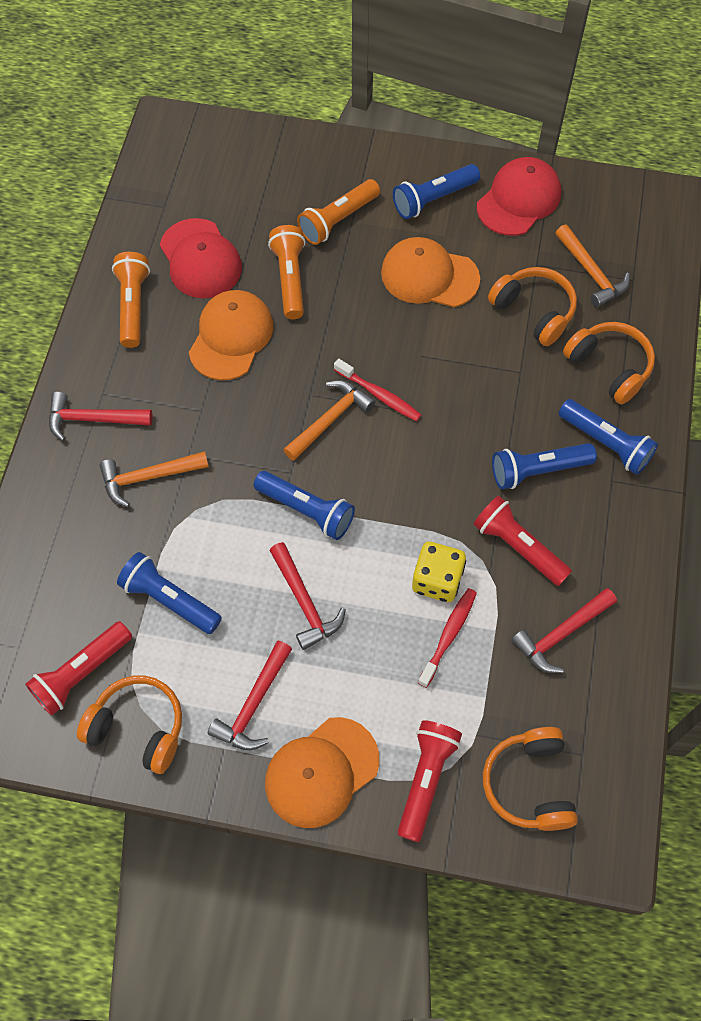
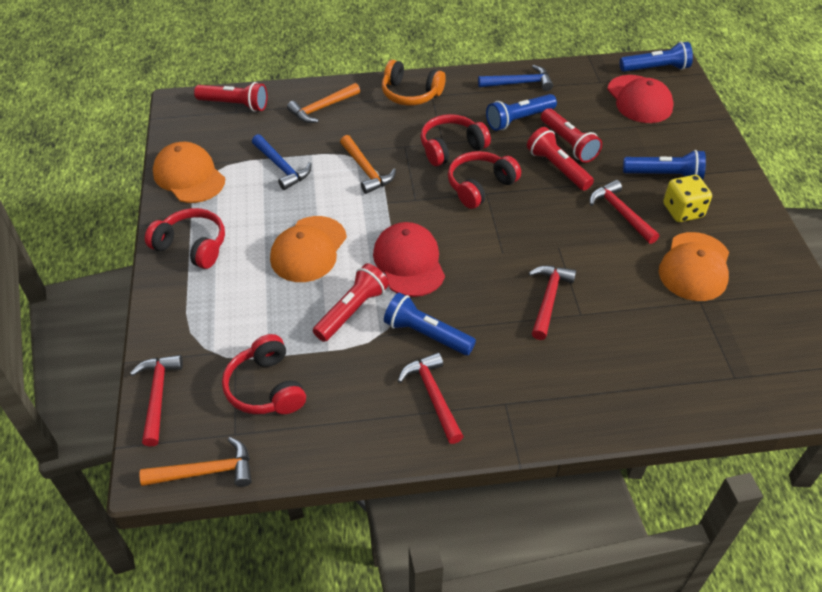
blue flashlight: [117,552,222,634] [254,471,355,540] [393,164,480,219] [492,443,597,489] [559,399,658,475] = 5 -> [384,293,476,355] [486,94,557,131] [620,42,693,72] [623,150,706,180] = 4
blue hammer: none = 0 -> [252,134,311,190] [478,65,553,91] = 2
orange flashlight: [112,252,150,348] [268,225,306,319] [297,179,380,245] = 3 -> none = 0
orange headphones: [77,675,182,774] [483,727,578,831] [488,267,577,346] [563,322,655,404] = 4 -> [382,60,446,106] = 1
red flashlight: [25,621,132,716] [398,720,462,842] [473,496,572,586] = 3 -> [194,82,267,112] [313,263,389,342] [527,127,594,191] [541,108,602,163] = 4
red headphones: none = 0 -> [145,208,225,269] [222,334,306,414] [420,114,491,166] [448,151,521,209] = 4
red toothbrush: [334,358,421,421] [418,588,477,688] = 2 -> none = 0

